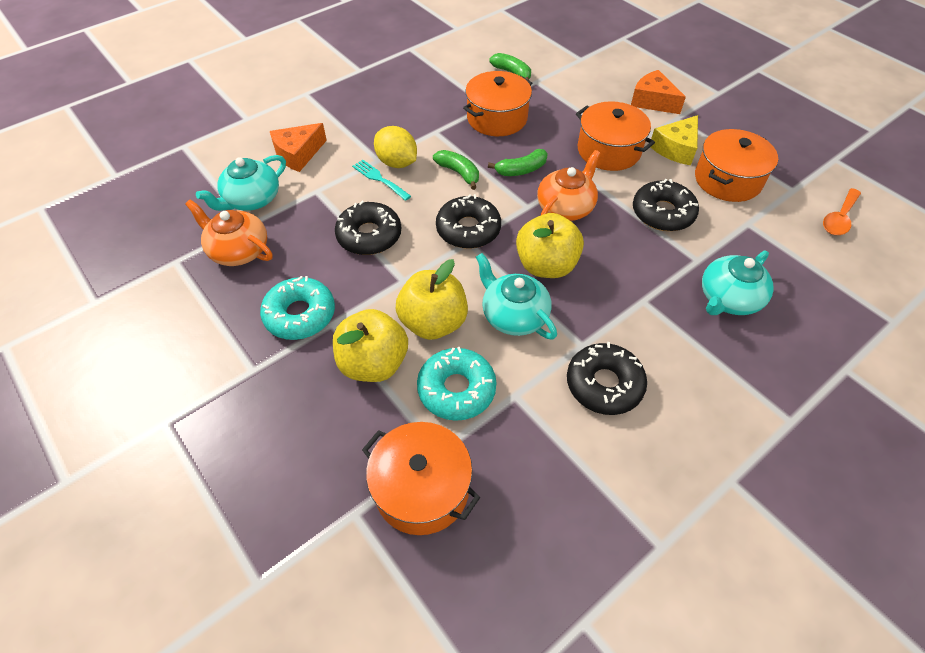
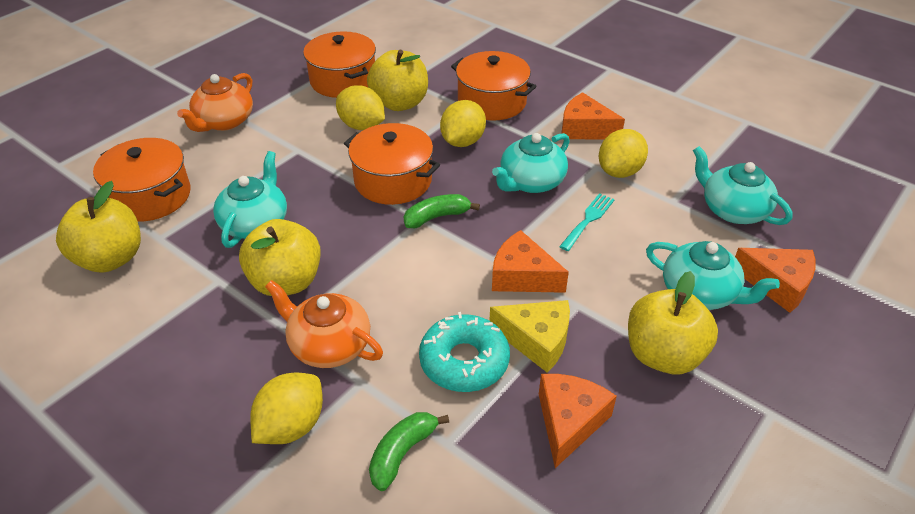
black donut: [335,201,401,255] [436,194,501,249] [567,342,647,415] [633,179,699,231] = 4 -> none = 0
green banana: [433,150,479,190] [488,149,548,176] [489,53,531,80] = 3 -> [369,412,449,491] [404,194,480,228] = 2
orange cheese: [270,123,327,172] [631,70,686,114] = 2 -> [492,230,569,293] [539,374,617,468] [561,92,625,139] [735,248,816,313] = 4
orange spoon: [823,188,861,235] = 1 -> none = 0
turquoise donut: [260,276,335,340] [417,347,497,421] = 2 -> [419,312,510,392] = 1
turquoise teapot: [196,155,286,211] [476,253,557,340] [702,251,774,315] = 3 -> [213,151,287,248] [492,133,570,193] [646,241,780,310] [693,146,792,225] = 4
yellow apple: [333,309,408,382] [396,259,468,340] [516,213,584,278] = 3 -> [56,181,141,273] [239,219,321,296] [367,50,428,111] [628,271,718,374] = 4
yellow lemon: [374,126,417,168] = 1 -> [250,373,323,444] [336,85,385,130] [440,100,486,147] [599,129,648,178] = 4

